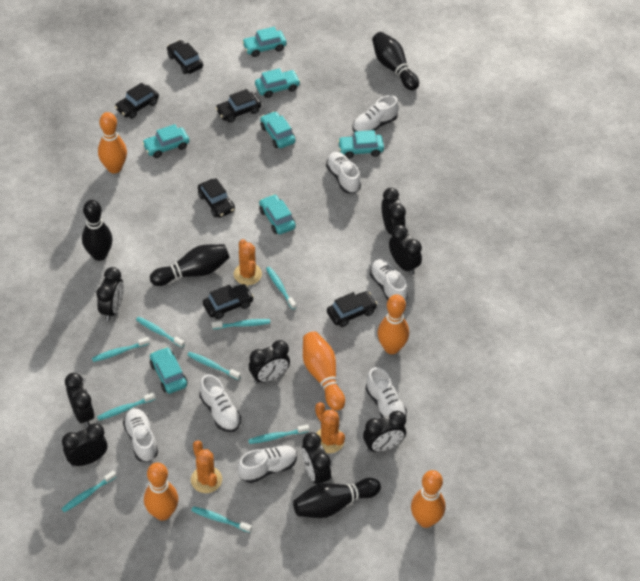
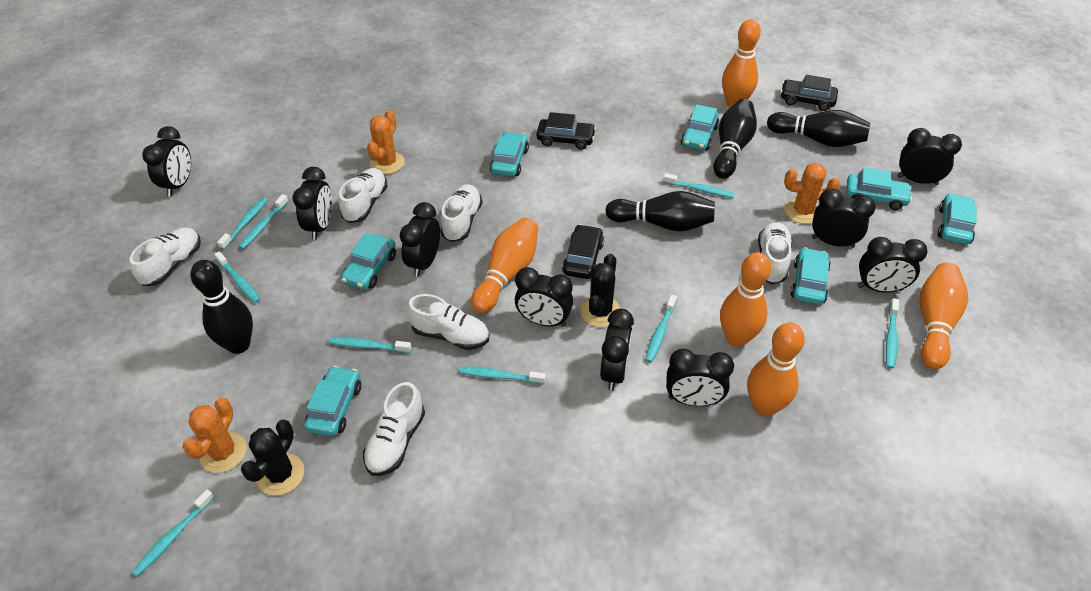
black cactus: none = 0 -> [241,420,304,496] [580,254,621,327] = 2
black car: [115,83,159,119] [167,40,203,74] [198,178,235,218] [203,284,254,319] [216,89,261,123] [327,291,377,327] = 6 -> [537,112,596,150] [562,224,604,279] [780,75,838,111] = 3
black clock: [62,423,107,466] [65,373,95,427] [96,267,124,321] [249,340,290,384] [302,432,331,484] [363,411,406,452] [381,188,406,235] [389,225,422,275] = 8 -> [142,126,191,197] [292,167,332,240] [400,202,440,277] [515,267,573,327] [600,309,634,391] [666,349,734,406] [812,189,876,248] [858,237,928,292] [897,128,962,185] = 9
white shoe: [123,408,158,462] [199,374,241,432] [237,445,297,483] [326,152,361,193] [352,95,399,132] [365,367,407,418] [370,259,408,301] = 7 -> [129,227,201,286] [339,168,388,223] [363,382,425,476] [407,294,489,350] [440,184,483,242] [758,222,792,284] = 6

